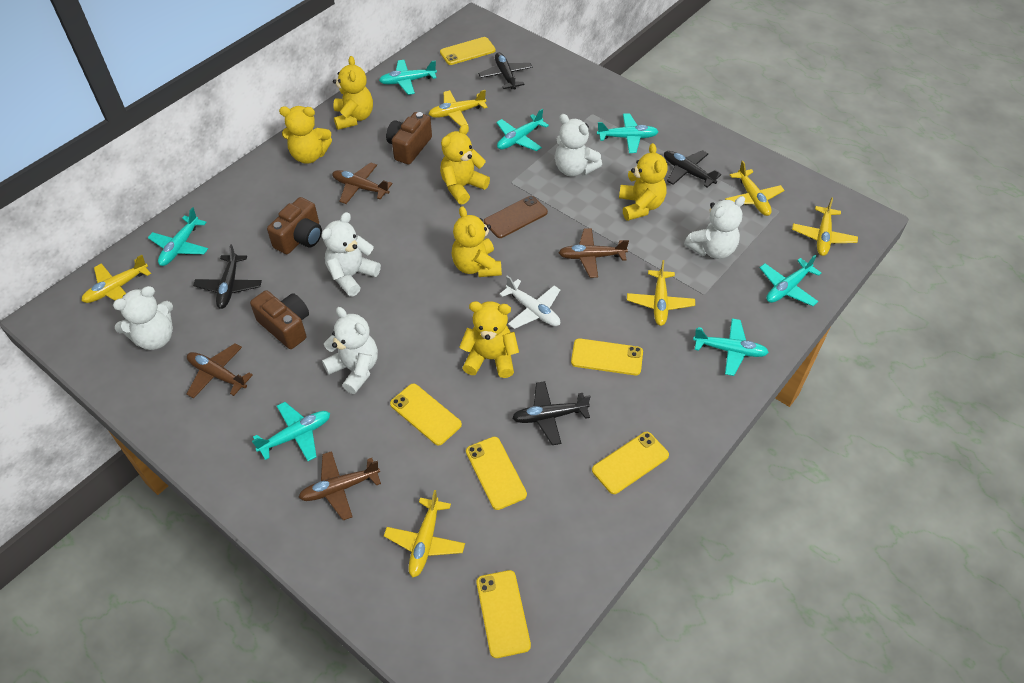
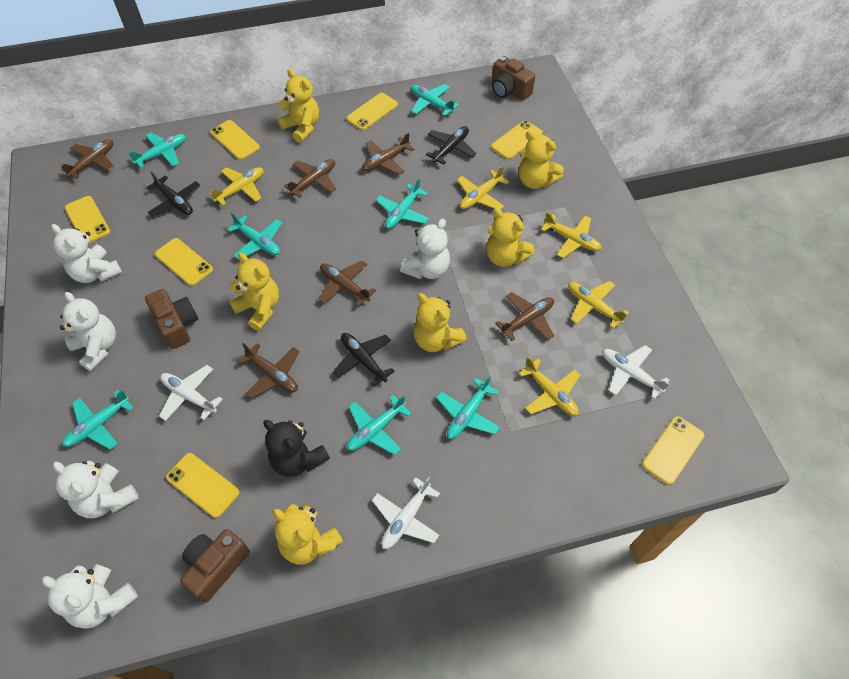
black plane: [193,244,262,309] [478,52,532,90] [512,381,591,445] [664,150,722,188] = 4 -> [146,171,200,217] [333,333,395,387] [426,126,477,164] = 3
black teddy bear: none = 0 -> [263,420,330,477] = 1
brown phone: [484,196,548,238] = 1 -> none = 0
brown plane: [187,343,253,399] [298,451,381,520] [332,162,393,204] [558,228,629,278] = 4 -> [61,139,114,179] [238,343,300,399] [284,159,336,198] [318,260,376,307] [362,133,414,175] [495,292,554,341] = 6
white plane: [499,275,560,329] = 1 -> [159,365,223,421] [372,477,440,549] [602,345,670,399] = 3
yellow phone: [390,384,462,445] [440,37,496,65] [466,437,527,510] [477,570,531,658] [571,338,643,375] [592,432,669,494] = 6 -> [65,196,110,242] [155,238,213,286] [166,453,240,518] [210,120,260,160] [346,93,398,130] [491,120,543,159] [642,416,705,485] = 7
yellow plane: [82,255,151,303] [384,490,465,577] [429,90,488,126] [627,260,695,326] [725,161,784,216] [792,197,858,256] = 6 -> [209,167,264,205] [457,166,509,210] [518,357,580,416] [541,212,602,258] [568,281,629,329] = 5

